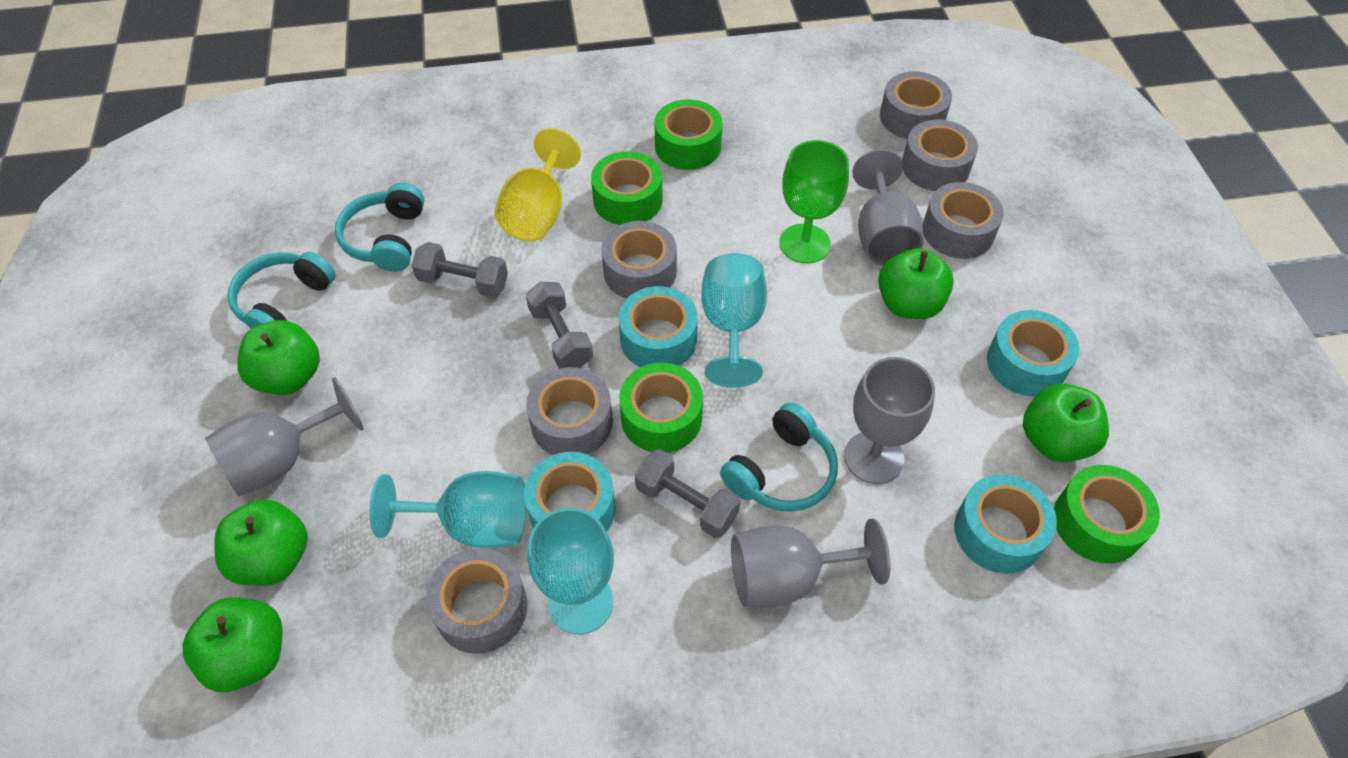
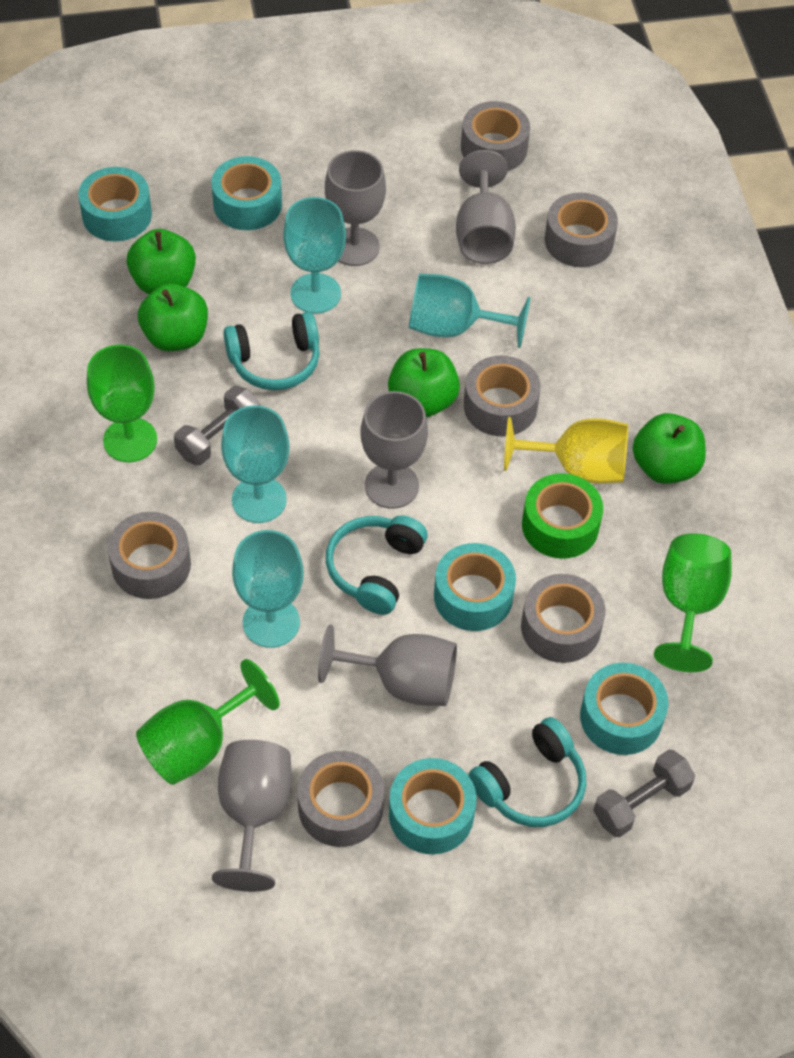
green apple: [182,597,283,692] [214,499,308,586] [237,320,320,395] [878,248,954,319] [1023,383,1109,462] = 5 -> [127,229,196,294] [138,283,208,351] [388,348,460,417] [632,413,706,484] = 4
green goblet: [779,140,849,263] = 1 -> [87,345,157,462] [136,659,280,785] [654,533,732,672] = 3
green tape: [591,151,663,225] [619,363,703,453] [654,99,722,170] [1054,465,1160,564] = 4 -> [522,473,603,559] = 1
grey dumbbell: [411,242,508,298] [526,282,593,369] [635,449,740,538] = 3 -> [174,386,260,465] [593,750,695,837] = 2
grey goblet: [205,377,364,496] [731,519,890,607] [844,357,935,484] [852,149,923,266] = 4 -> [212,740,292,892] [318,625,457,706] [325,150,386,266] [361,391,428,509] [456,150,516,264] = 5
turquoise goblet: [369,471,526,548] [528,508,614,634] [701,253,767,388] = 3 -> [221,405,290,523] [232,530,304,648] [283,197,346,314] [409,274,531,348] = 4
turquoise tape: [524,452,615,532] [619,286,698,367] [954,474,1057,574] [987,310,1079,397] = 4 -> [78,167,152,241] [211,156,282,230] [389,758,477,854] [434,543,516,631] [580,663,668,755] = 5

